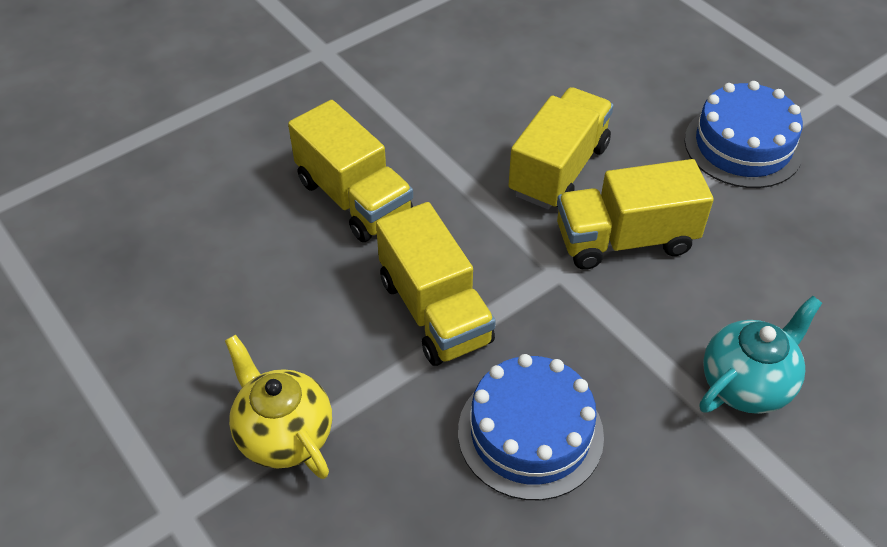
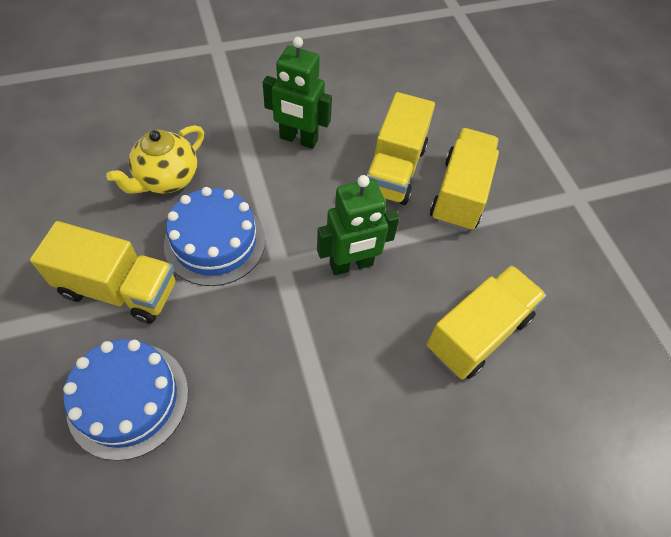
green robot: none = 0 -> [263,37,332,149] [317,175,399,275] = 2
turquoise teapot: [700,296,822,414] = 1 -> none = 0

